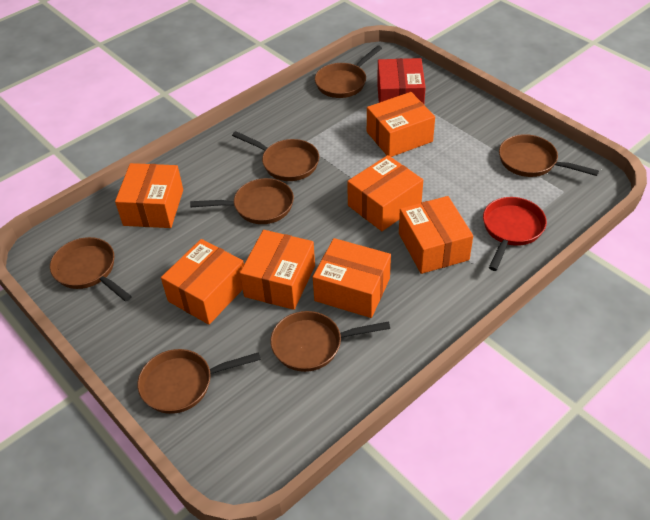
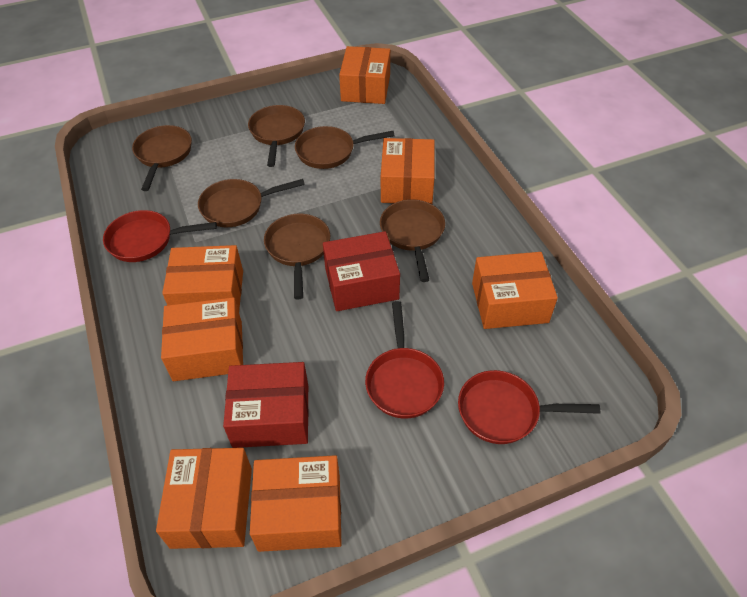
brown pan: [50,237,132,301] [137,349,261,414] [190,178,294,224] [232,131,319,181] [271,311,390,372] [315,45,382,98] [499,134,599,177] = 7 -> [132,125,192,191] [198,179,305,227] [248,105,305,167] [264,214,330,300] [295,126,395,169] [380,199,445,282] = 6
red box: [377,58,426,104] = 1 -> [223,362,309,448] [323,231,400,311] = 2
red pan: [483,197,547,271] = 1 -> [103,210,217,262] [365,301,444,418] [458,370,600,444] = 3

